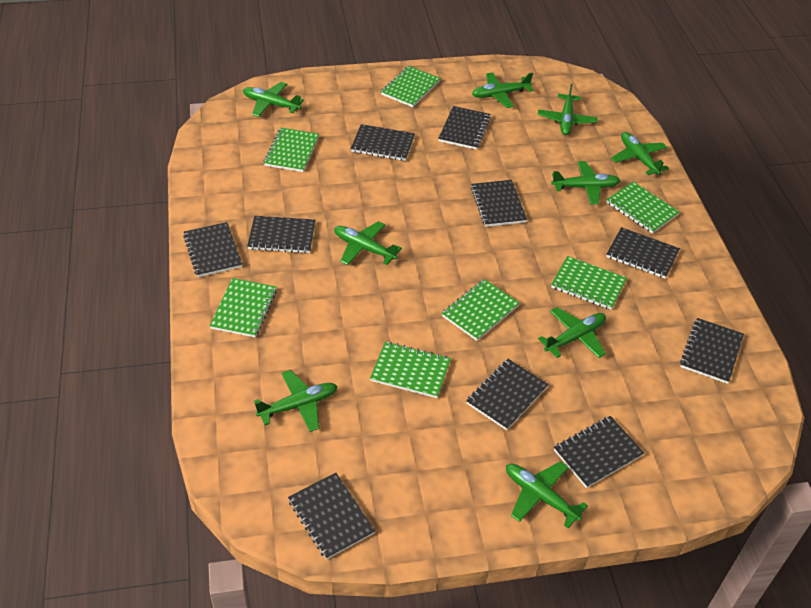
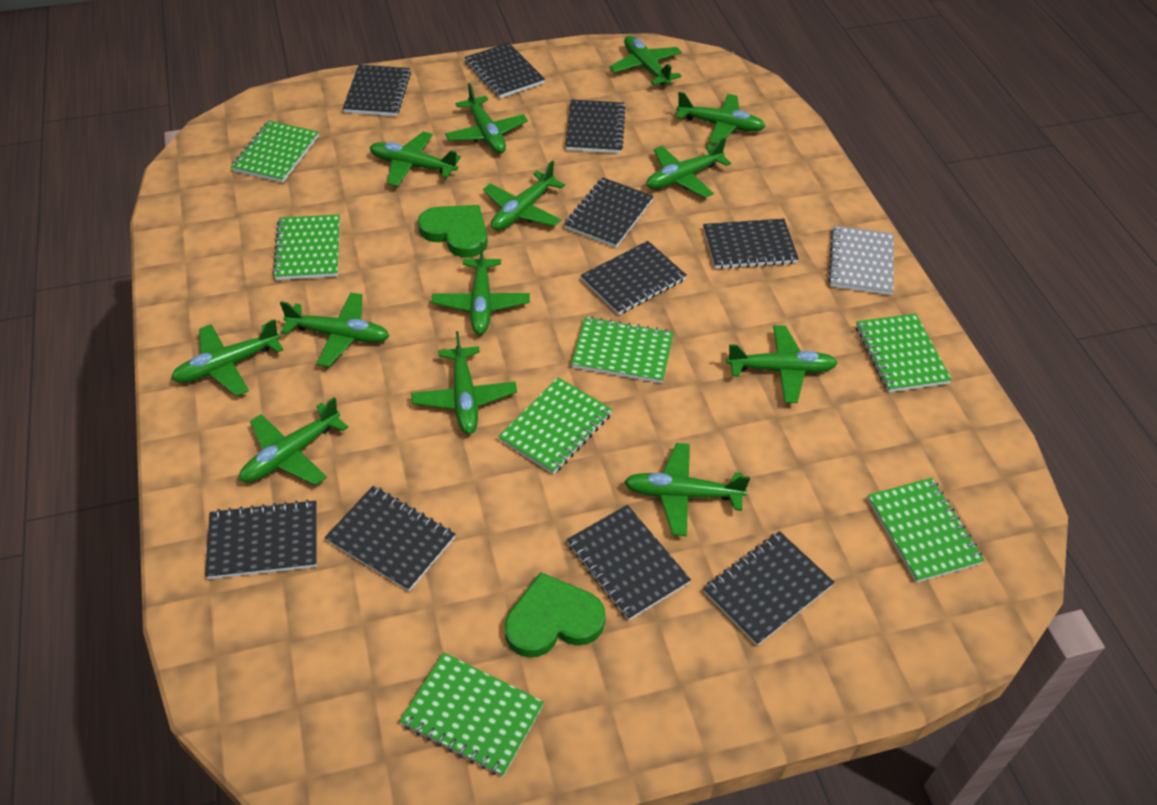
green heart: none = 0 -> [418,205,488,257] [505,572,606,657] = 2
green plane: [243,82,304,117] [254,370,338,432] [334,221,402,265] [472,72,534,108] [506,461,588,528] [537,84,597,135] [538,307,606,358] [551,161,620,205] [611,132,669,175] = 9 -> [171,319,283,396] [239,397,348,485] [280,292,389,367] [369,132,461,187] [411,331,517,434] [432,242,530,334] [445,83,528,153] [483,160,565,230] [609,36,682,85] [624,443,750,536] [646,137,731,198] [676,92,766,144] [726,325,838,403] = 13
grey notebook: none = 0 -> [828,225,894,295] = 1

